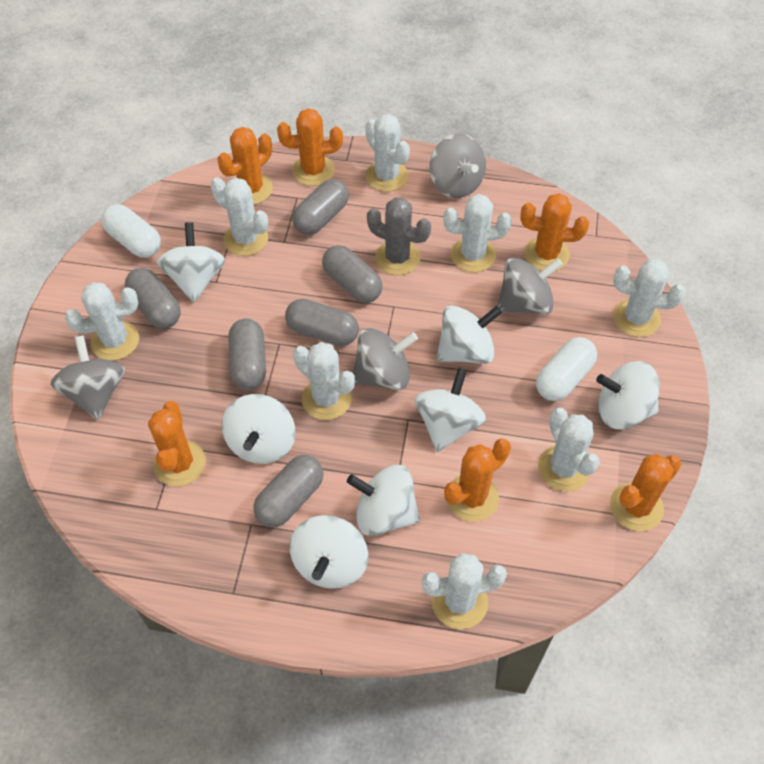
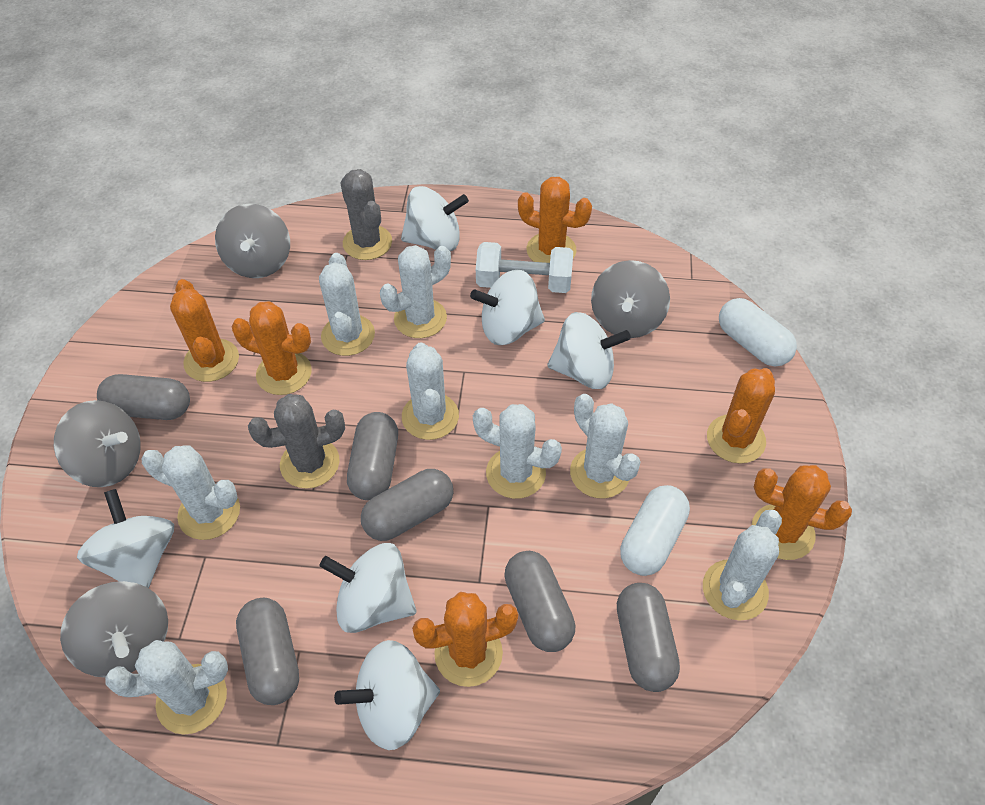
grey cactus: [367,197,431,275] = 1 -> [248,394,345,489] [340,169,392,260] = 2
white dumbbell: none = 0 -> [476,242,573,293] = 1
white spinning top: [157,222,225,302] [222,394,296,464] [290,515,368,589] [347,465,420,536] [415,368,486,452] [436,306,502,364] [596,361,660,429] = 7 -> [77,489,174,588] [320,543,416,633] [334,640,440,750] [401,186,469,251] [470,270,545,345] [547,312,631,389] = 6

